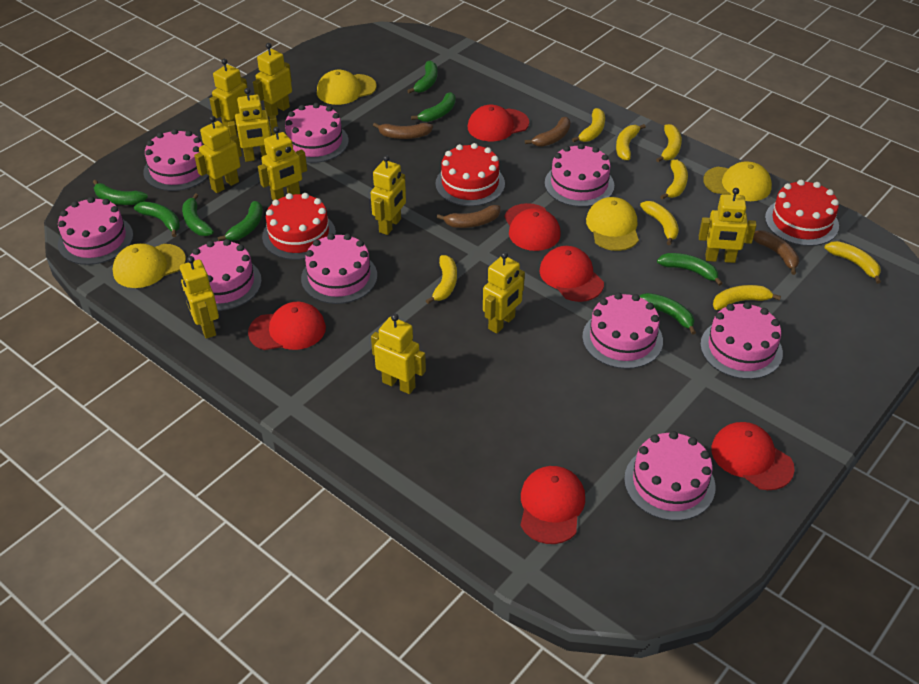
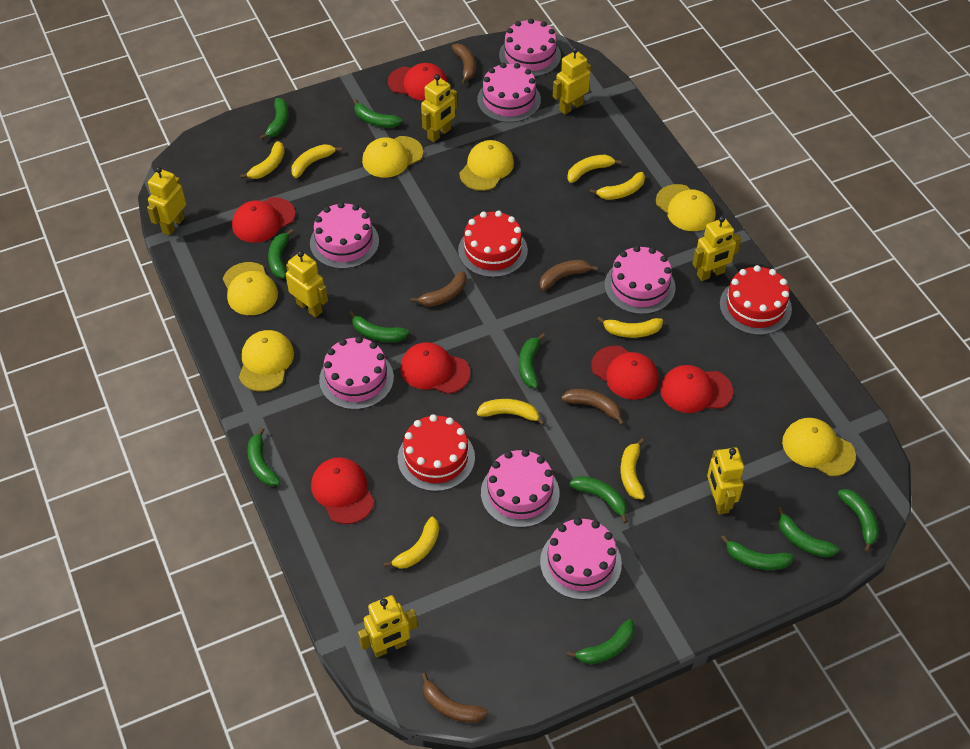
brown banana: [373,123,433,139] [437,205,500,228] [525,117,571,147] [753,231,799,275] = 4 -> [411,271,467,307] [421,673,488,723] [452,44,476,84] [540,260,598,290] [561,389,624,426] = 5
green banana: [93,180,148,205] [134,202,180,237] [182,193,214,236] [218,201,263,241] [407,61,438,93] [411,92,456,122] [639,293,696,335] [657,253,723,286] = 8 -> [248,427,281,486] [260,98,289,140] [268,229,294,278] [350,311,409,342] [353,99,403,128] [519,334,545,388] [567,619,635,664] [569,476,628,523] [721,535,794,570] [778,507,839,557] [837,489,879,552] = 11
pink cake: [58,197,133,265] [143,129,209,191] [187,239,262,311] [285,103,349,163] [301,233,377,304] [545,143,614,207] [582,292,663,369] [624,431,716,521] [700,302,783,379] = 9 -> [310,202,379,269] [319,337,394,410] [477,63,541,123] [481,449,560,528] [499,18,561,77] [540,518,622,600] [604,246,676,314] = 7
yellow cap: [113,243,186,288] [317,70,377,105] [586,197,639,251] [703,161,772,201] = 4 -> [223,262,278,315] [239,330,294,392] [362,136,423,178] [459,140,514,191] [656,184,716,231] [782,418,856,476] = 6
yellow robot: [180,256,219,339] [194,116,242,193] [210,59,247,133] [228,88,279,162] [253,43,292,116] [258,127,307,200] [371,155,406,235] [371,314,426,394] [483,252,525,334] [699,188,757,263] = 10 -> [147,167,186,235] [286,251,328,318] [358,595,417,657] [421,74,457,142] [553,47,591,115] [692,216,741,281] [707,447,744,514] = 7

